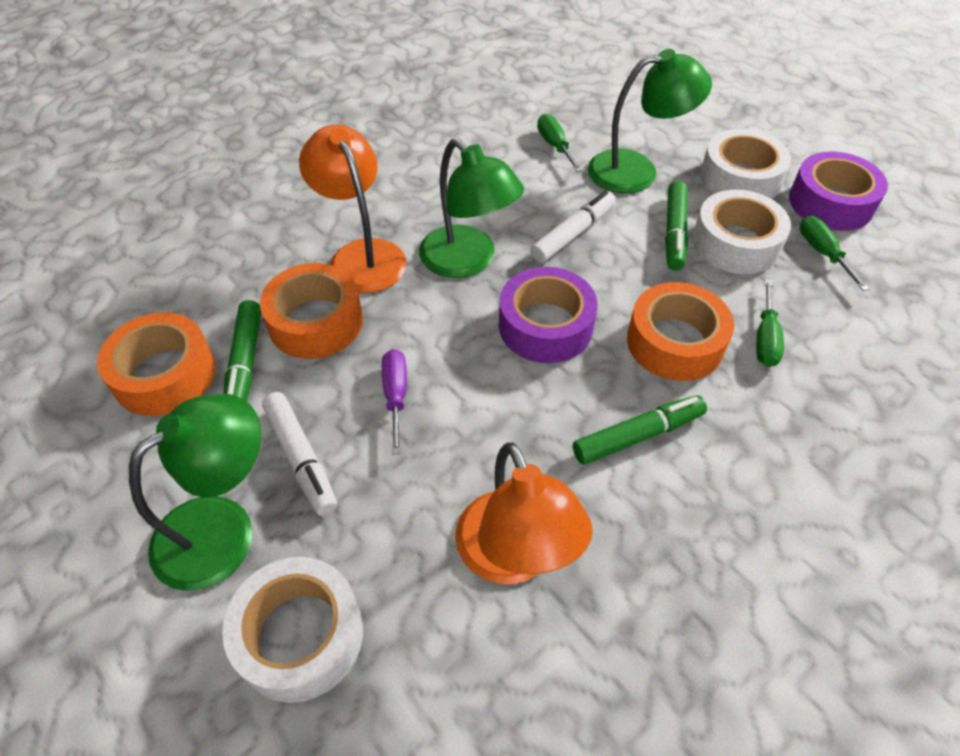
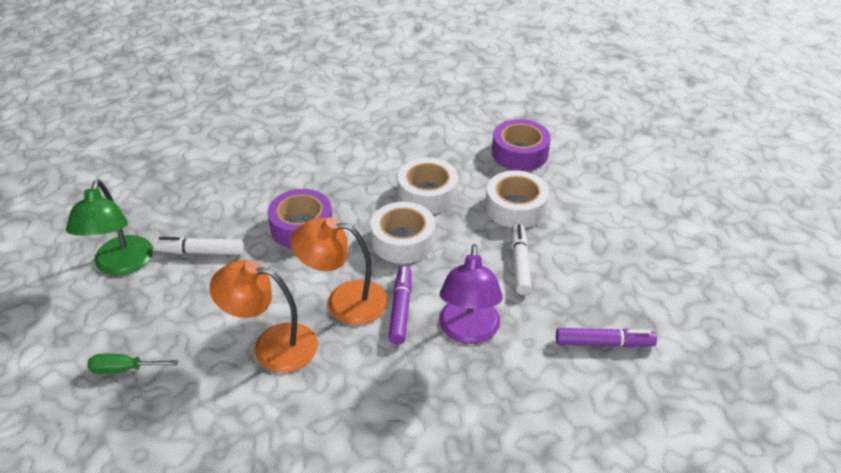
green lamp: [129,394,261,591] [419,138,524,278] [588,49,712,193] = 3 -> [66,180,153,276] = 1
green marker: [223,300,261,401] [573,395,707,464] [665,181,688,270] = 3 -> none = 0
green screwdriver: [537,114,583,172] [756,279,784,367] [800,216,869,291] = 3 -> [87,354,178,374] = 1
orange tape: [97,312,216,416] [260,263,363,359] [627,282,734,381] = 3 -> none = 0
purple lamp: none = 0 -> [439,244,503,344] = 1
purple marker: none = 0 -> [389,265,411,344] [556,328,657,347] = 2
purple screwdriver: [382,349,407,455] = 1 -> none = 0

